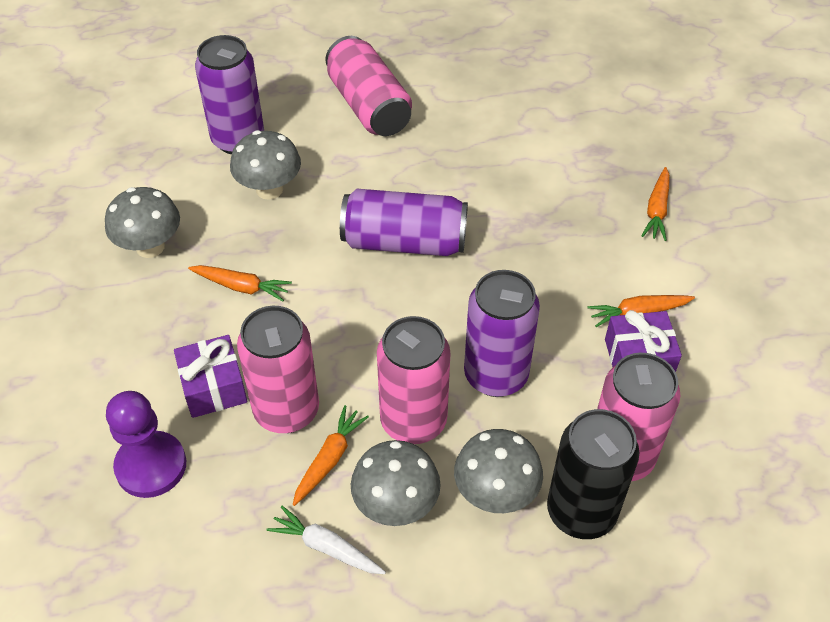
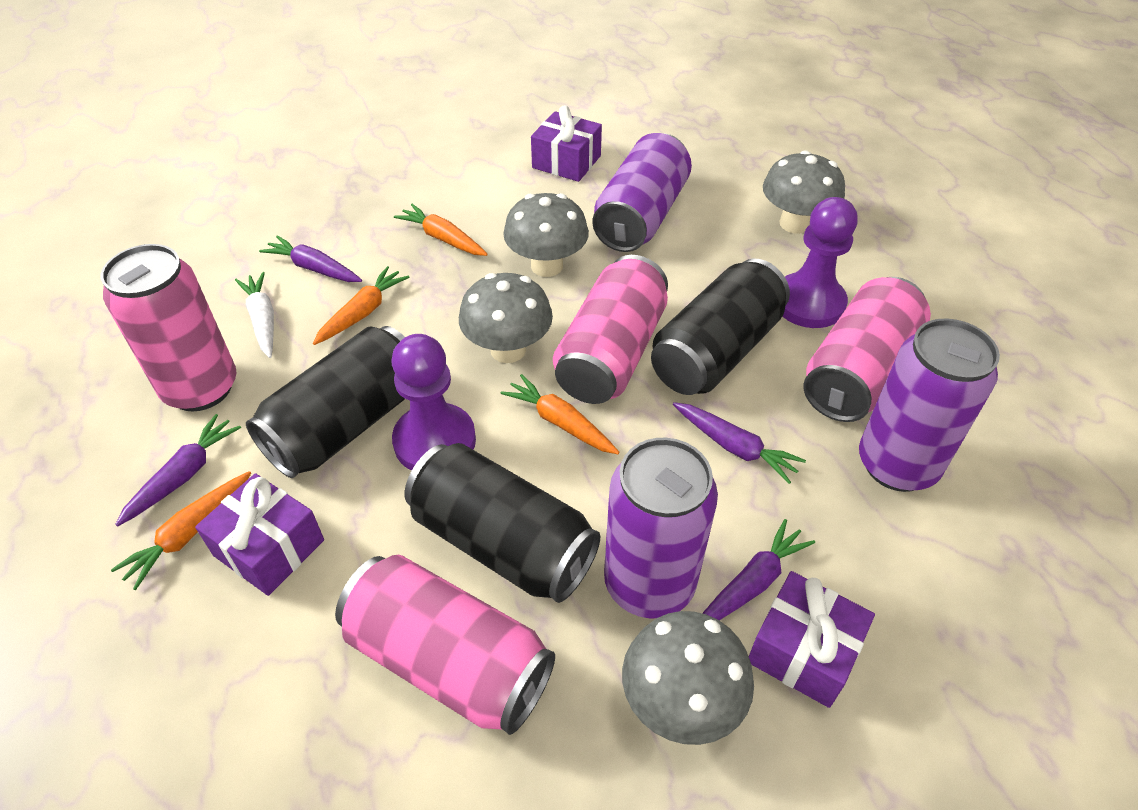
black can: [547,409,639,539] = 1 -> [246,326,405,478] [405,443,600,603] [651,259,790,395] = 3
purple carrot: none = 0 -> [115,414,241,526] [259,235,362,282] [673,402,806,484] [702,519,815,620] = 4
purple gift: [174,335,247,418] [605,310,682,372] = 2 -> [195,473,324,596] [531,105,602,182] [749,571,875,708] = 3
purple pawn: [106,391,186,498] = 1 -> [392,334,476,471] [782,197,857,328] = 2

